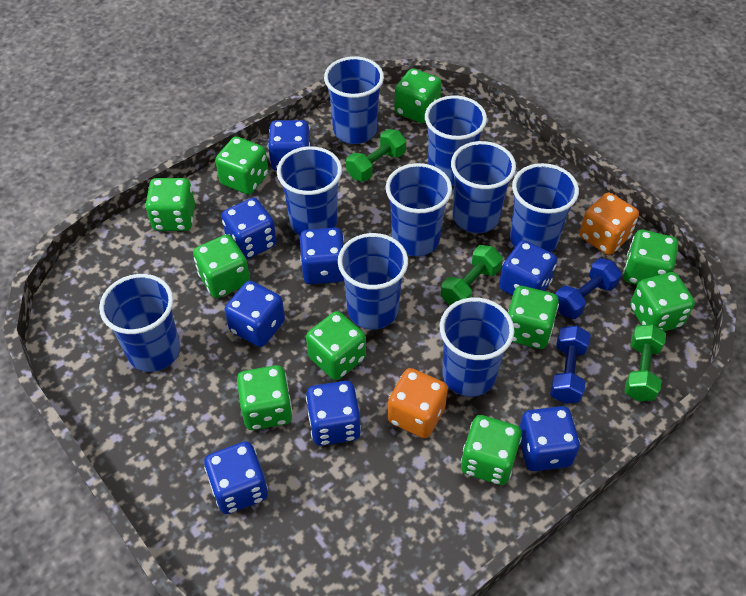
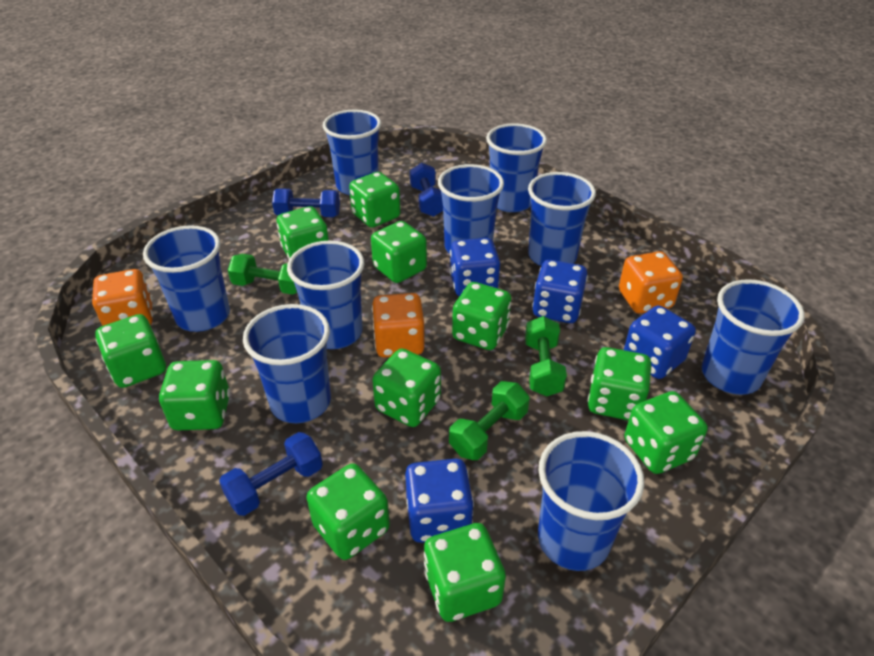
blue dice: [204,441,268,514] [221,198,277,259] [224,281,285,347] [268,120,310,171] [300,228,344,284] [306,381,361,446] [499,240,557,296] [519,406,580,471] = 8 -> [405,459,474,543] [450,238,500,297] [532,260,588,323] [624,305,696,379] = 4
blue dumbbell: [550,325,591,403] [556,258,622,319] = 2 -> [219,432,323,516] [272,188,340,217] [410,163,443,217] = 3
green dice: [145,178,195,231] [193,234,250,298] [215,137,269,195] [237,365,292,430] [306,311,366,380] [394,68,442,123] [461,415,522,485] [508,286,559,349] [623,230,678,285] [630,272,695,331] = 10 -> [95,314,166,388] [159,360,230,431] [277,206,329,259] [307,463,390,560] [349,172,400,228] [371,221,427,283] [372,349,441,427] [424,523,506,622] [452,282,511,350] [588,347,652,421] [624,391,708,474] = 11
orange dice: [388,368,448,438] [579,193,639,255] = 2 -> [92,269,153,326] [372,293,425,358] [619,251,683,314] = 3

